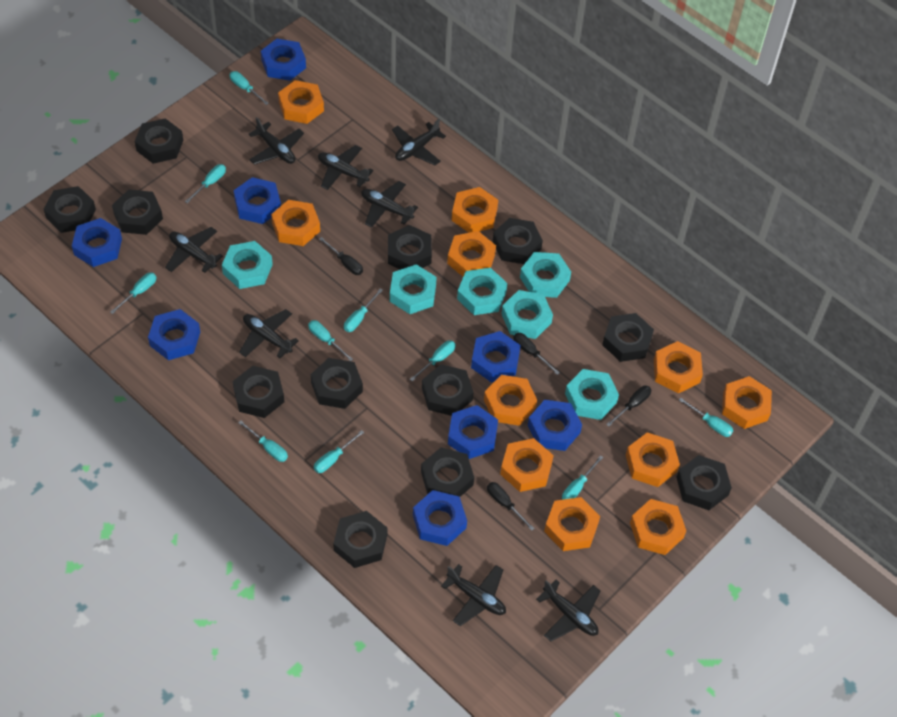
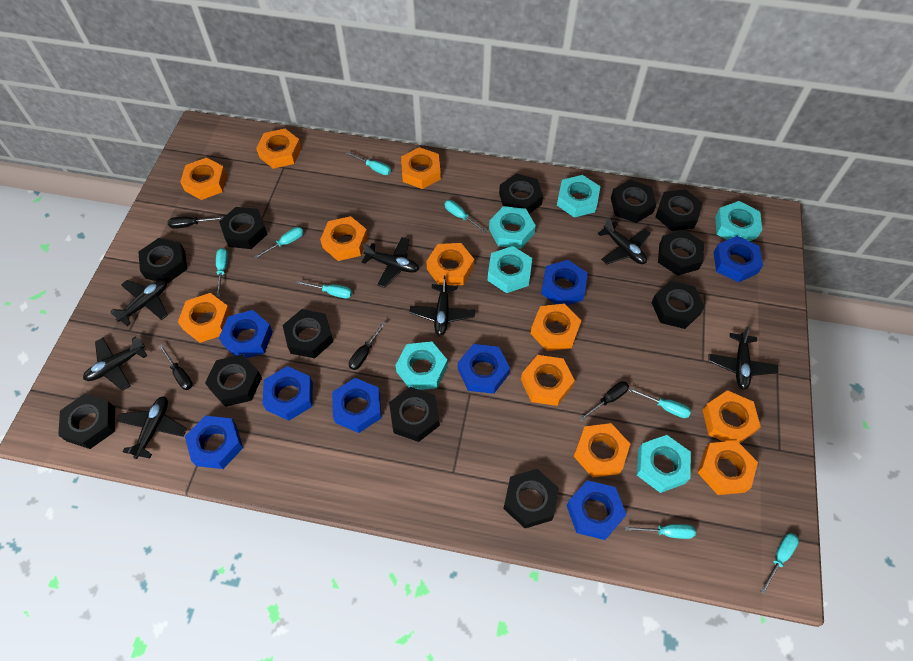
black plane: [165,227,223,273] [239,309,299,358] [249,117,304,165] [318,145,374,190] [361,181,418,228] [392,119,446,165] [441,564,506,626] [536,579,600,641] = 8 -> [83,336,147,391] [110,280,168,326] [117,396,187,459] [362,237,419,288] [409,275,475,336] [597,217,651,265] [708,326,778,390] = 7
turquoise screwdriver: [110,272,156,314] [185,164,226,203] [230,71,269,105] [238,420,288,462] [308,320,353,361] [314,430,364,473] [344,288,383,332] [410,340,456,381] [562,455,604,500] [679,398,733,437] = 10 -> [216,248,228,297] [254,227,304,259] [297,281,352,298] [346,152,391,175] [445,200,486,233] [625,524,696,539] [629,388,691,418] [761,533,799,594] = 8

